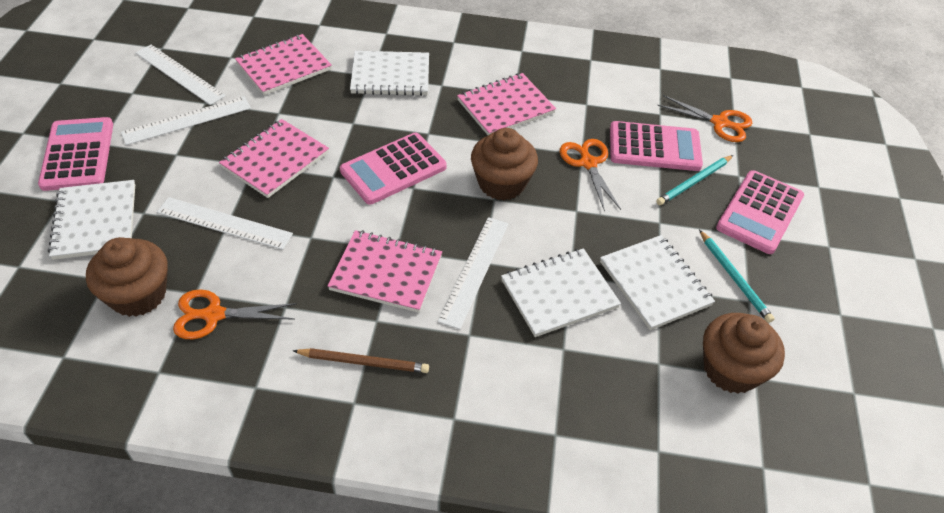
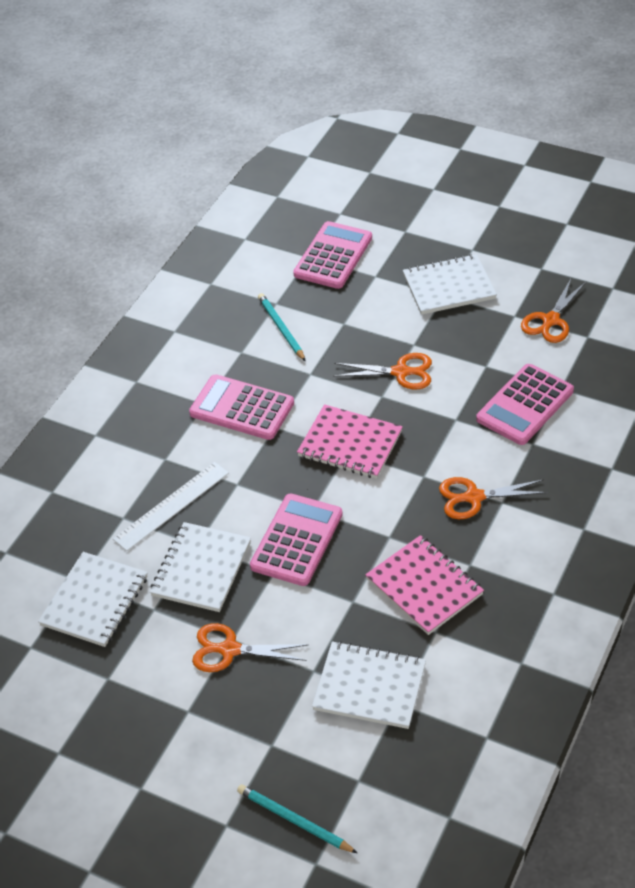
brown cupcake: [86,237,168,317] [471,128,538,200] [703,313,785,394] = 3 -> none = 0
brown pencil: [293,348,429,373] = 1 -> none = 0
orange scissors: [173,289,297,339] [560,139,621,212] [657,95,752,142] = 3 -> [192,623,308,672] [333,353,432,390] [439,477,548,519] [521,279,586,343] = 4
pink notebook: [219,119,329,198] [235,34,332,95] [328,230,442,313] [457,73,556,135] = 4 -> [297,404,403,479] [365,535,484,635] = 2
white ruler: [121,96,251,145] [136,45,226,105] [157,197,293,250] [438,217,509,329] = 4 -> [113,462,229,551] = 1

